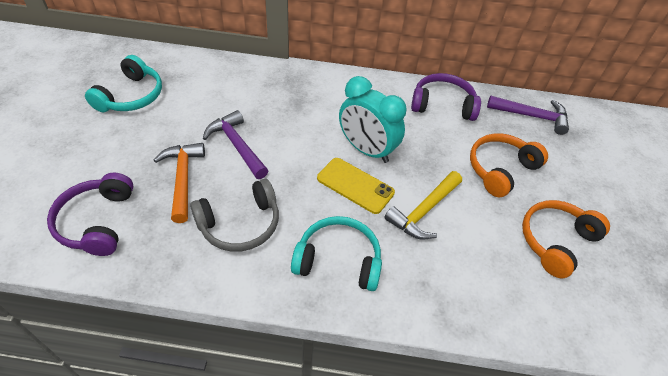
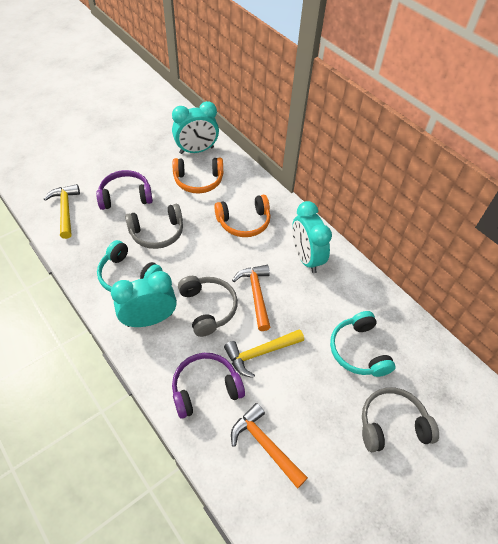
grey headphones: [190,179,279,252] = 1 -> [125,204,183,249] [178,276,238,337] [362,387,439,452] = 3
orange hammer: [154,143,205,223] = 1 -> [231,403,308,489] [232,265,270,331] = 2
purple hammer: [203,110,268,179] [487,95,569,135] = 2 -> none = 0
turquoise clock: [339,76,406,163] = 1 -> [111,271,177,327] [172,101,219,154] [292,201,332,273] = 3
yellow hammer: [384,171,462,240] = 1 -> [44,184,80,239] [224,329,304,378] = 2
yellow phone: [317,158,395,214] = 1 -> none = 0

